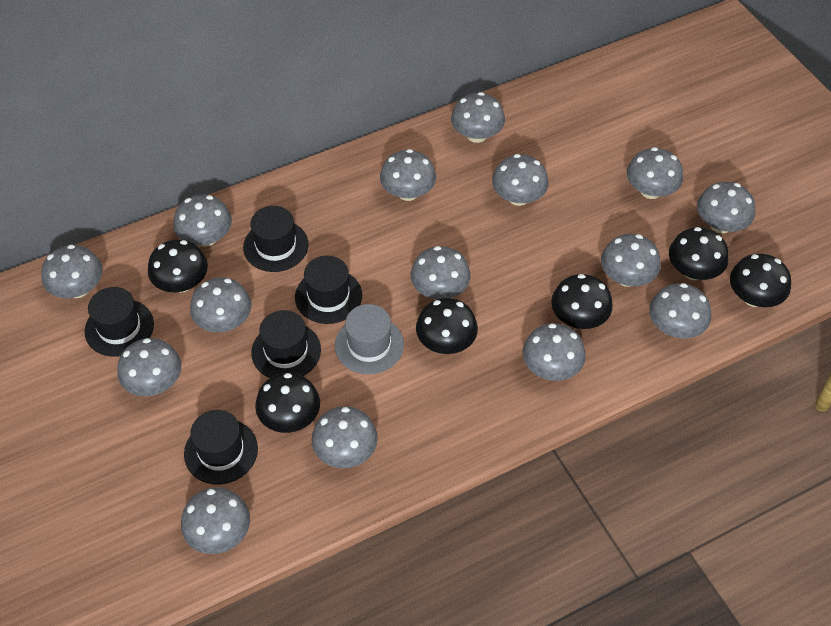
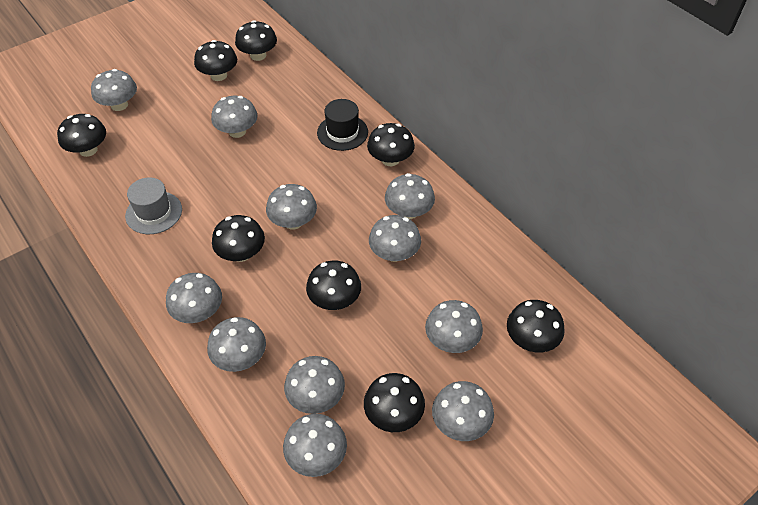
black hat: [85,287,154,357] [184,410,258,484] [243,206,309,272] [251,310,321,378] [295,256,362,324] = 5 -> [317,99,368,151] = 1
black mushroom: [148,240,208,293] [255,373,320,433] [416,298,478,354] [551,274,613,329] [669,227,729,280] [730,254,791,307] = 6 -> [57,114,106,157] [194,40,237,81] [212,215,265,262] [235,20,277,61] [306,261,361,310] [364,373,425,432] [367,123,415,166] [507,300,565,353] = 8
grey mushroom: [41,245,102,298] [117,338,181,396] [173,195,232,247] [181,487,250,554] [190,277,251,332] [312,406,378,468] [380,149,436,201] [411,246,471,299] [451,92,505,143] [492,154,549,206] [523,323,586,381] [601,234,661,287] [627,147,683,199] [649,283,711,339] [697,182,755,233] = 15 -> [91,69,137,111] [166,273,222,323] [207,317,266,372] [211,96,258,138] [266,184,317,229] [283,414,347,477] [284,356,345,414] [369,215,421,262] [385,173,435,219] [425,300,483,353] [432,381,494,441] = 11

